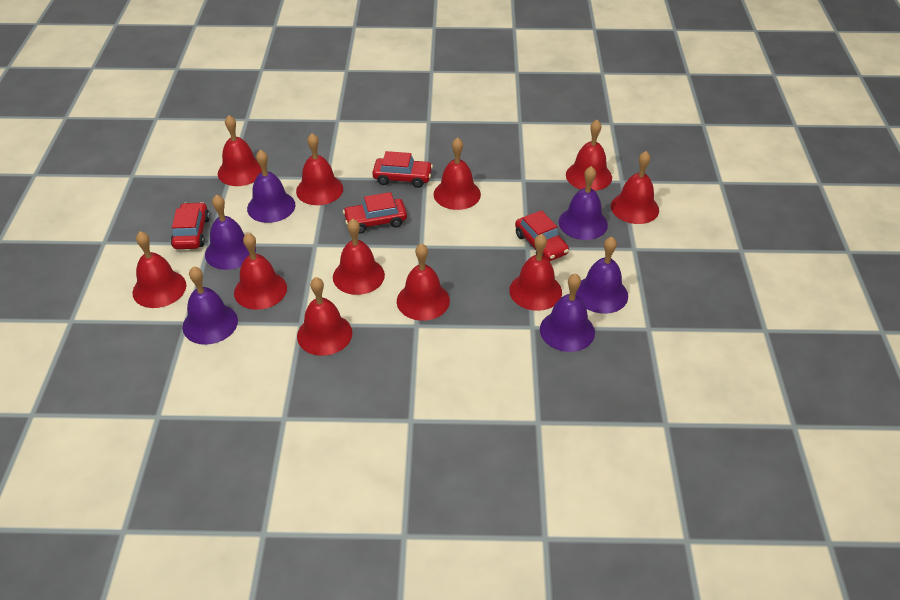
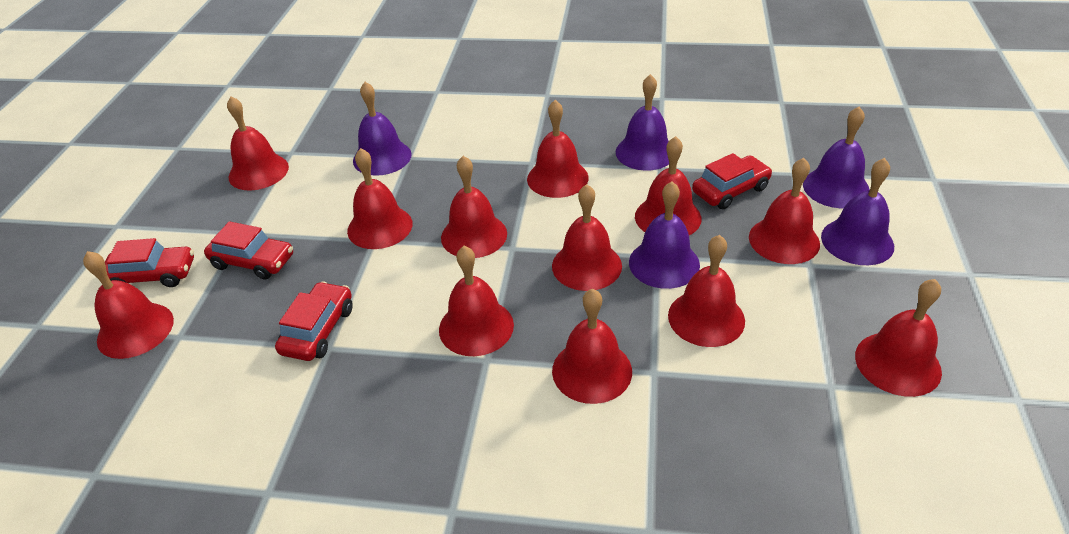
purple bell: [182,266,238,345] [205,194,256,270] [247,150,295,223] [540,273,595,352] [559,166,608,240] [576,237,628,314] = 6 -> [353,82,412,176] [616,74,669,171] [629,182,700,289] [803,106,870,208] [821,158,894,265] = 5
red bell: [133,231,186,308] [218,115,262,186] [234,233,287,310] [296,133,343,205] [297,277,352,356] [333,219,385,295] [397,243,450,321] [434,137,481,210] [509,234,562,311] [566,120,612,191] [611,151,659,224] = 11 -> [83,251,174,359] [227,96,289,190] [347,148,412,249] [439,246,514,356] [441,156,507,258] [527,100,589,198] [552,184,622,291] [552,289,632,404] [635,136,701,235] [668,235,745,347] [749,158,820,264] [855,279,942,397] = 12

